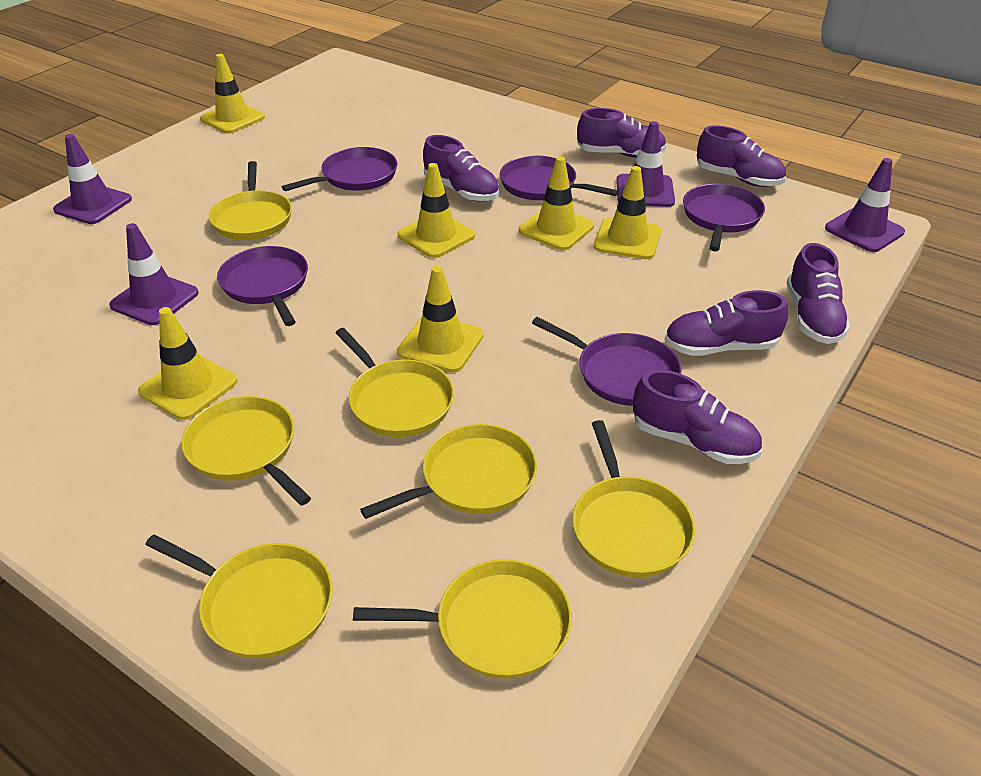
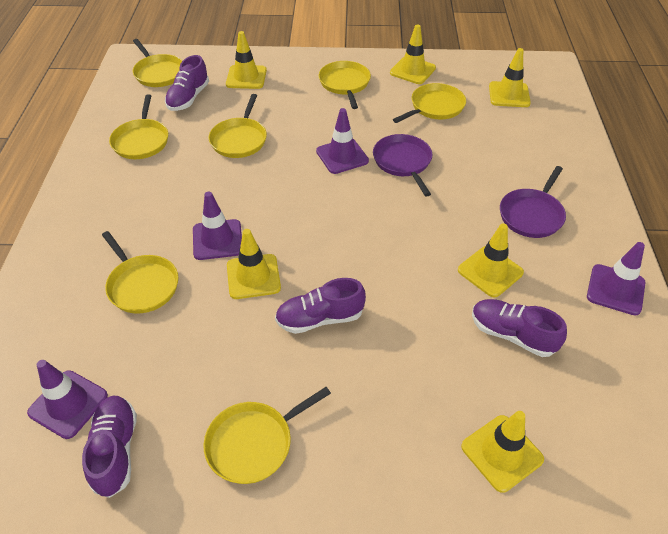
purple pan: [217,246,308,326] [282,147,397,191] [500,156,619,200] [532,317,681,406] [683,184,765,252] = 5 -> [373,134,433,196] [500,166,566,238] = 2
purple shoe: [423,135,499,201] [577,108,667,158] [633,370,762,464] [664,290,788,356] [697,126,786,187] [787,243,850,344] = 6 -> [82,396,137,498] [165,55,209,111] [275,278,366,334] [472,299,567,357] = 4

